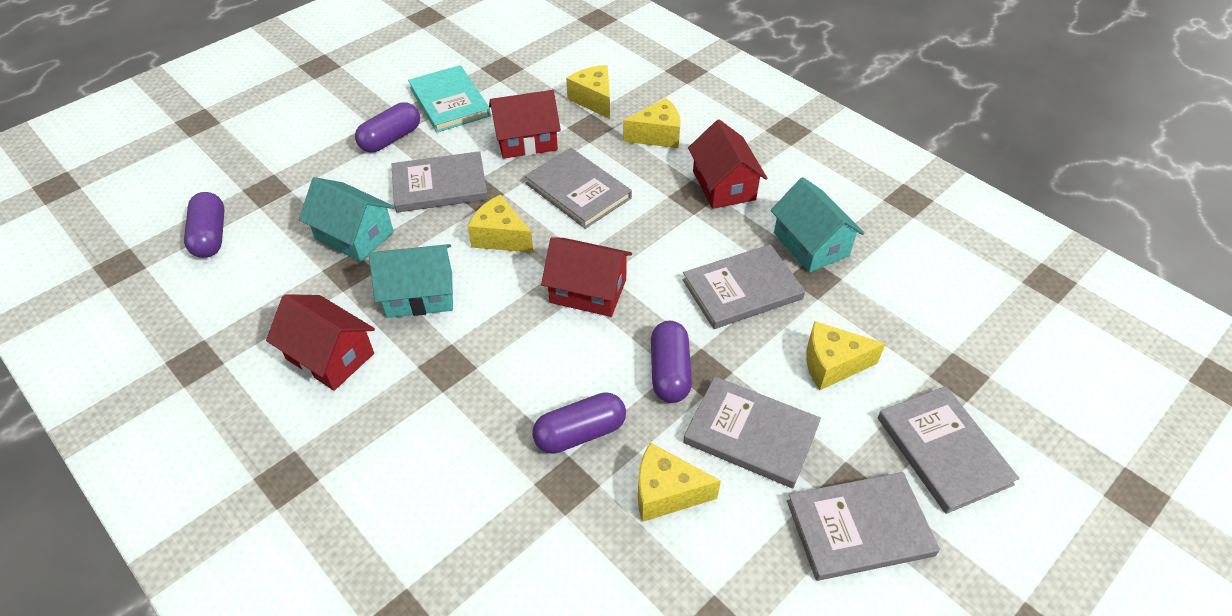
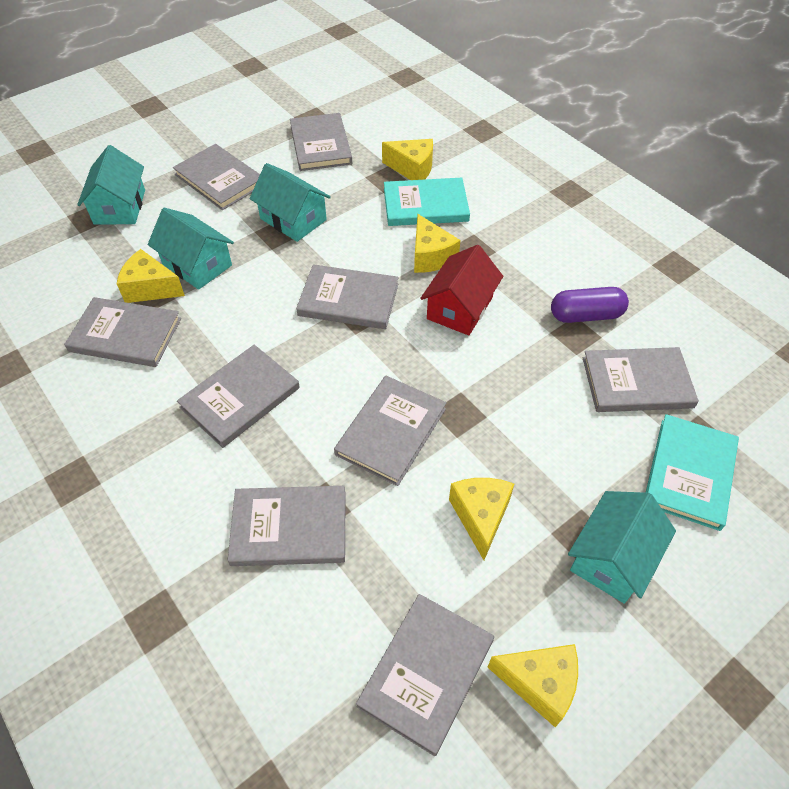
grey book: [391,151,488,213] [525,148,632,229] [682,244,805,329] [683,376,821,488] [787,472,940,581] [878,386,1020,514] = 6 -> [64,297,181,367] [173,144,260,210] [177,345,300,448] [228,486,346,566] [290,113,352,171] [296,264,398,329] [334,376,446,486] [356,594,494,756] [583,347,699,412] = 9
purple capsule: [184,192,225,258] [355,102,420,152] [532,392,626,454] [651,321,692,403] = 4 -> [551,287,629,323] = 1
red house: [266,294,375,391] [489,90,561,159] [541,237,632,317] [688,119,767,209] = 4 -> [420,245,503,336] = 1
turquoise book: [408,65,491,133] = 1 -> [384,178,470,226] [646,414,739,531] = 2
turquoise house: [299,177,395,262] [369,244,453,318] [771,177,865,272] = 3 -> [77,145,145,225] [148,208,234,290] [250,163,331,242] [568,491,676,604] = 4

